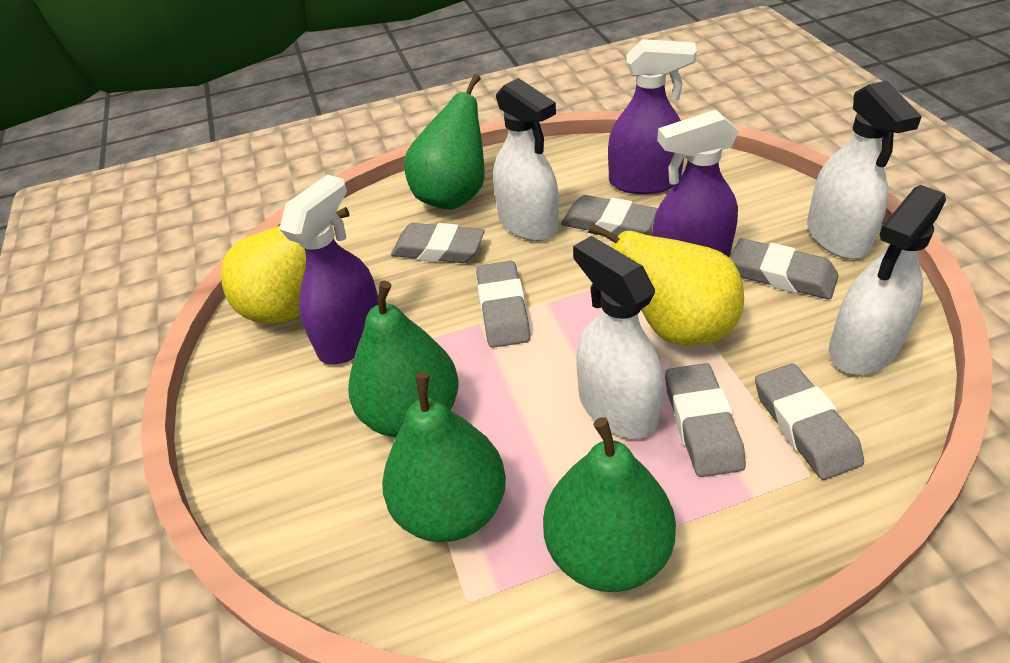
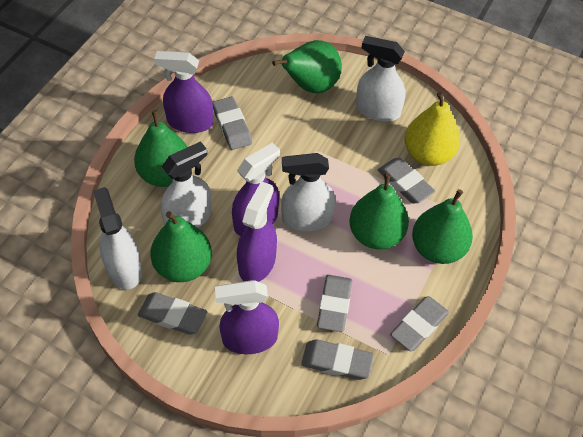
green pear: [348,281,459,438] [382,372,506,542] [404,74,485,210] [543,417,676,592] = 4 -> [134,110,188,187] [150,211,212,282] [272,40,342,93] [349,173,409,249] [412,189,473,264] = 5
purple spray bottle: [279,175,378,364] [608,39,697,194] [652,110,739,257] = 3 -> [154,51,213,133] [215,280,279,354] [232,142,280,236] [237,181,277,282] = 4
yellow pear: [221,207,350,324] [588,223,744,345] = 2 -> [404,92,460,166] = 1

